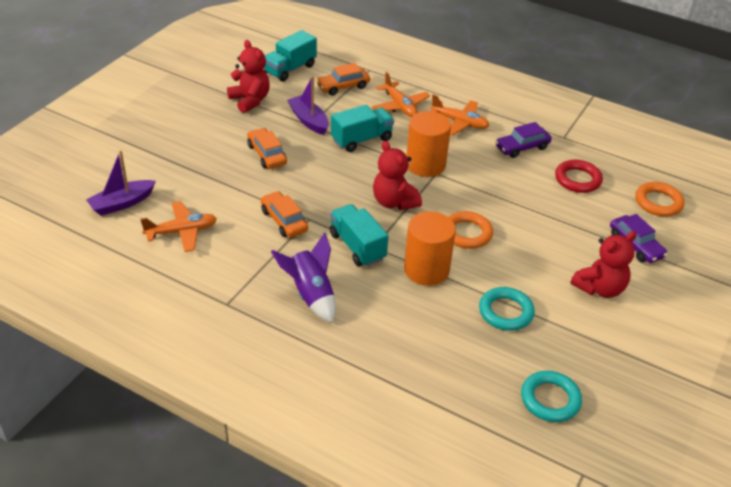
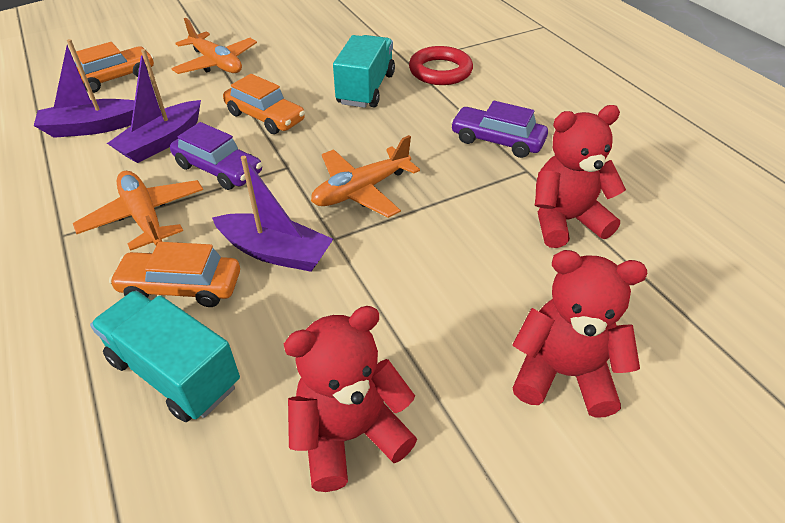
orange cylinder: [404,211,456,286] [406,111,451,177] = 2 -> none = 0
orange ring: [448,211,493,249] [635,182,685,216] = 2 -> none = 0
purple boat: [86,151,156,216] [287,76,329,135] = 2 -> [34,39,135,138] [107,49,201,163] [212,156,333,272] = 3
purple rocket: [271,232,336,323] = 1 -> none = 0
turquoise ring: [479,287,535,331] [521,371,582,422] = 2 -> none = 0
turquoise truck: [264,30,317,82] [330,204,388,267] [331,105,394,152] = 3 -> [90,291,240,422] [333,35,395,108] = 2

